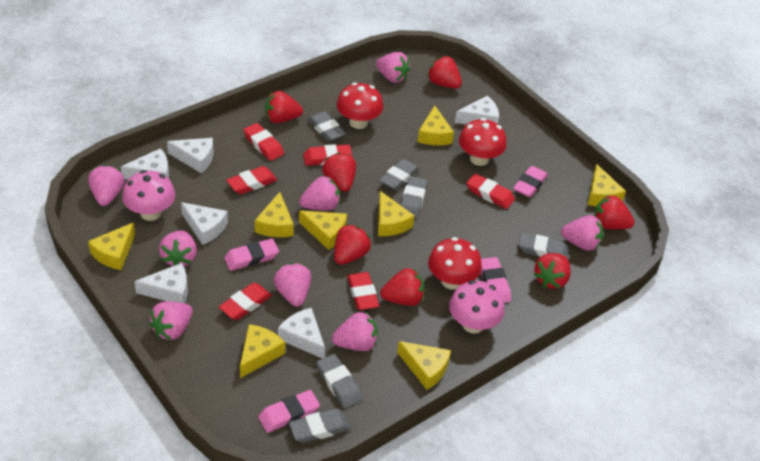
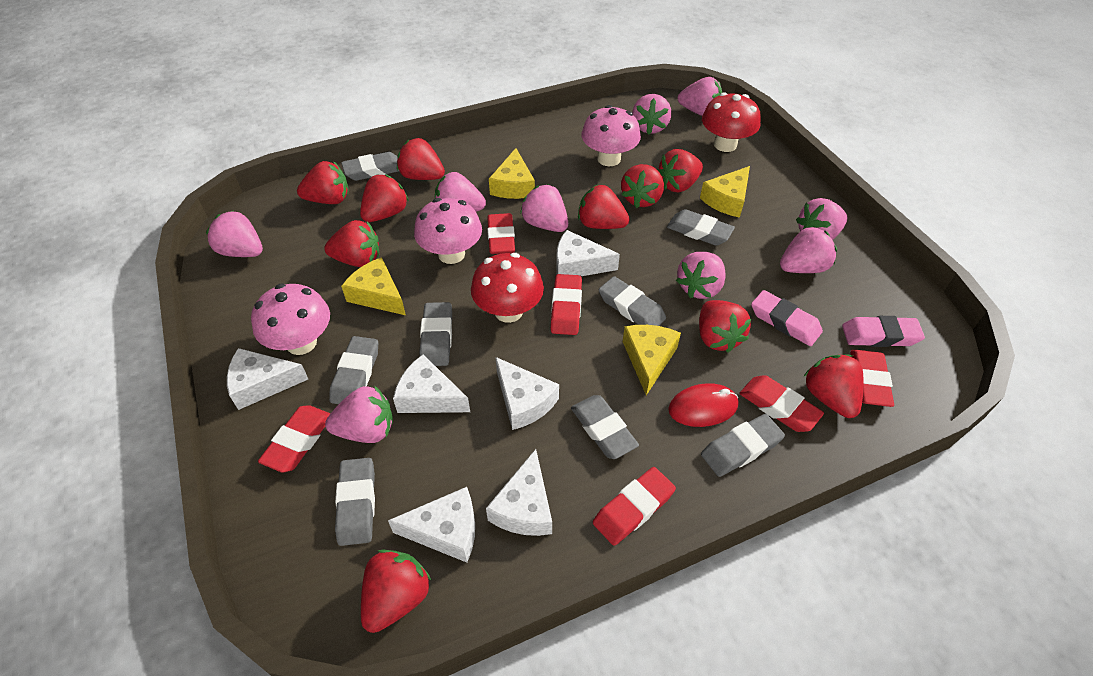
grey eraser: [289,408,351,443] [308,111,346,142] [317,354,363,408] [379,159,420,190] [400,176,427,219] [519,233,569,259] = 6 -> [329,336,378,404] [335,458,375,546] [341,152,399,181] [419,302,452,366] [571,395,639,459] [599,276,666,326] [667,209,735,246] [701,414,785,477] = 8
pink eraser: [224,238,279,271] [258,390,320,433] [481,257,511,303] [513,166,548,198] = 4 -> [751,290,823,346] [842,316,925,347] = 2
pink mushroom: [122,170,175,221] [449,280,505,334] = 2 -> [251,284,330,355] [414,198,482,264] [582,105,641,167] = 3
pink strawberry: [88,165,125,206] [149,301,193,340] [159,231,197,266] [273,263,311,307] [299,176,340,210] [332,311,378,351] [376,52,410,83] [561,215,603,251] = 8 -> [206,210,263,257] [325,385,393,443] [435,172,486,212] [520,184,568,232] [632,94,671,135] [676,252,726,299] [678,77,722,116] [780,226,837,273] [796,198,847,240] = 9
red mouse: none = 0 -> [668,383,738,427] = 1
red mushroom: [337,82,383,129] [428,237,482,290] [459,118,507,166] = 3 -> [471,253,544,323] [702,92,761,152] = 2
red strawberry: [265,91,303,123] [322,152,356,192] [334,224,371,265] [380,268,424,306] [427,56,462,88] [533,253,571,289] [594,195,635,230] = 7 -> [297,161,349,204] [324,220,379,267] [360,174,409,222] [361,550,432,633] [397,138,445,180] [578,185,629,229] [621,164,664,208] [658,149,703,192] [699,300,751,353] [804,355,864,418] = 10
yellow cheese: [88,222,135,270] [240,324,285,378] [255,192,294,237] [299,210,347,250] [378,191,415,236] [397,341,451,390] [417,106,454,145] [588,164,626,206] = 8 -> [341,257,406,315] [489,148,535,199] [623,325,681,395] [700,166,750,218] = 4

